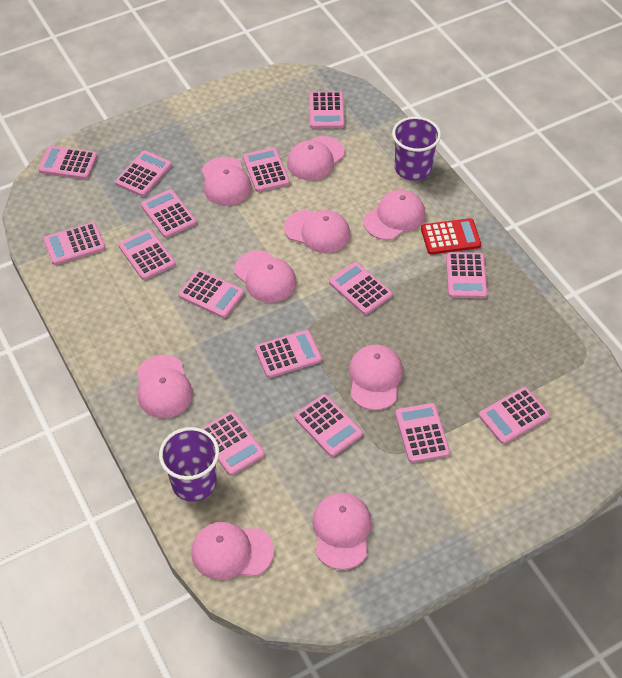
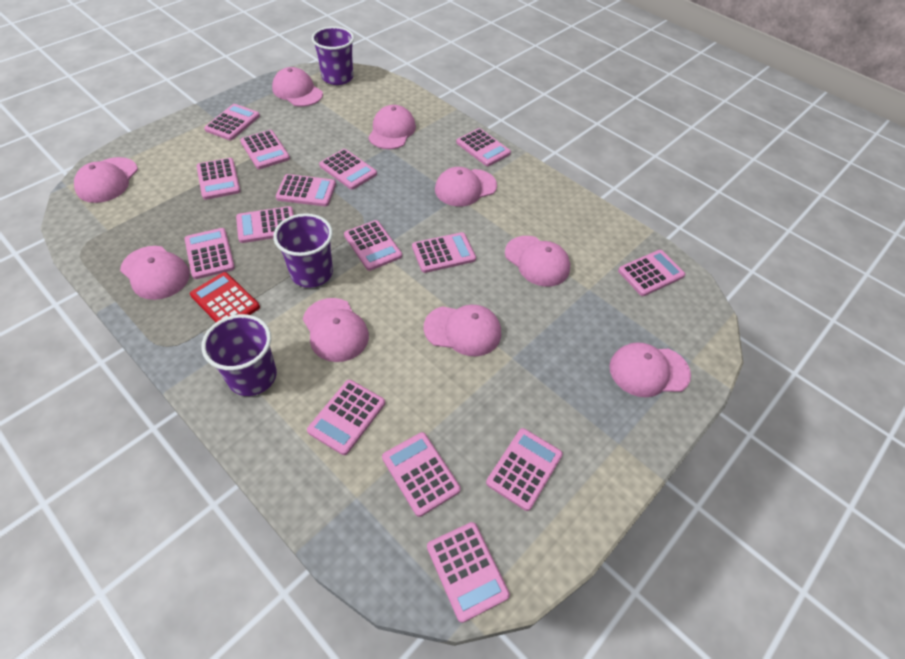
purple cup: [159,427,219,502] [392,117,441,181] = 2 -> [201,314,277,396] [273,213,333,288] [312,26,354,85] = 3

